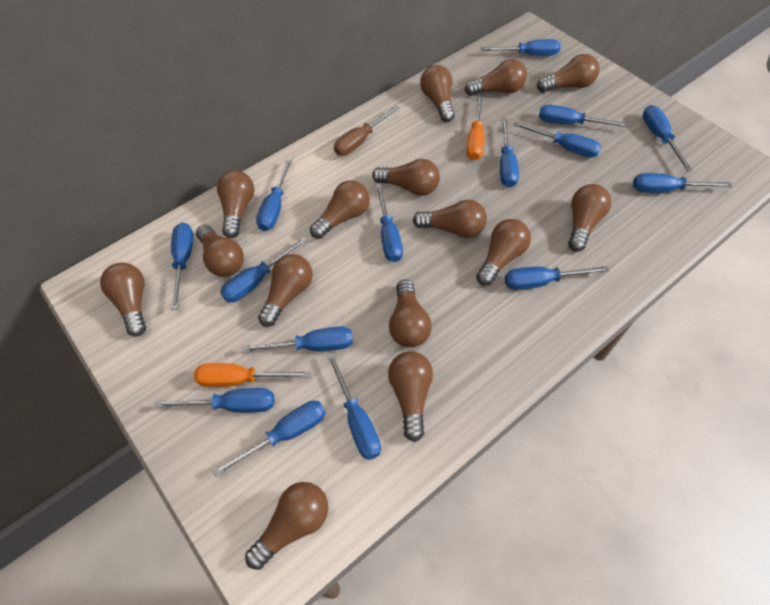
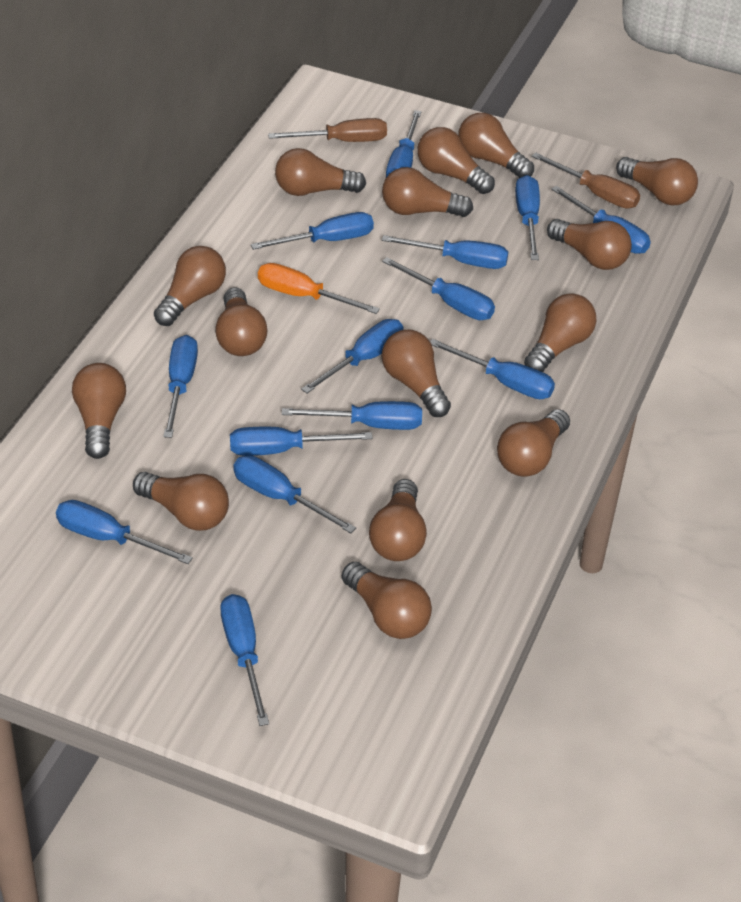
blue screwdriver: [155,388,274,413] [171,223,193,310] [212,401,326,477] [220,237,308,302] [241,326,353,352] [256,157,293,231] [327,353,381,460] [376,183,403,262] [481,39,561,56] [500,119,519,188] [505,266,609,290] [513,121,601,158] [539,105,629,127] [633,173,732,193] [643,105,693,172] = 15 -> [56,500,193,564] [163,335,198,438] [221,594,269,726] [230,427,373,456] [233,455,356,533] [251,212,374,250] [282,401,422,430] [301,319,404,393] [382,235,508,269] [382,257,495,320] [386,110,422,178] [430,339,555,399] [515,175,540,260] [551,186,651,254] = 14
brown screwdriver: [334,105,400,156] = 1 -> [268,118,387,142] [532,152,640,209] = 2
orange screwdriver: [194,363,310,387] [466,96,484,160] = 2 -> [258,263,380,314] = 1

